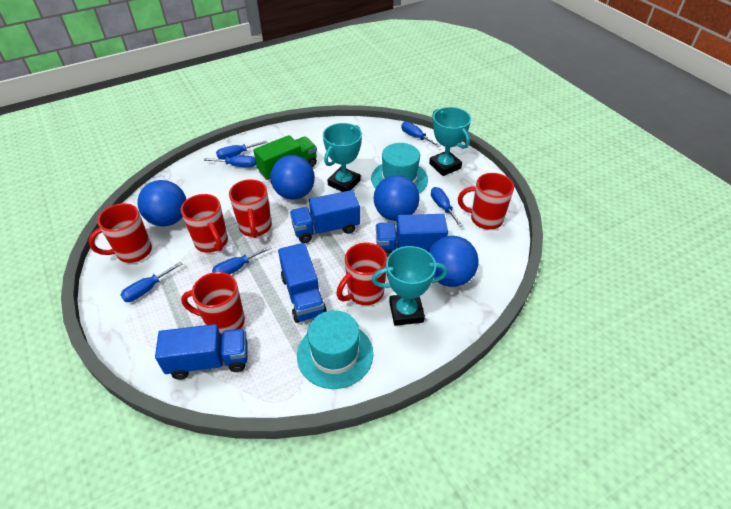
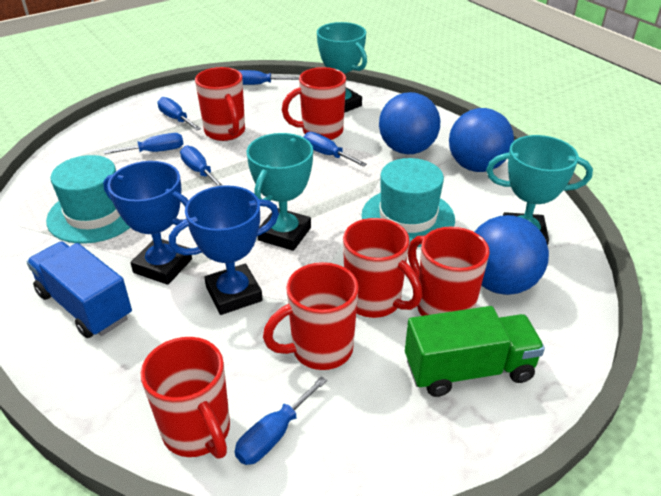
blue ball: [137,180,186,226] [270,155,315,200] [374,175,420,221] [428,236,479,287] = 4 -> [379,92,440,154] [449,108,514,172] [474,215,549,295] = 3
blue trophy: none = 0 -> [103,161,192,285] [169,185,279,315] = 2
blue truck: [155,324,247,379] [278,243,327,323] [290,190,360,243] [376,214,448,258] = 4 -> [26,242,132,338] = 1

